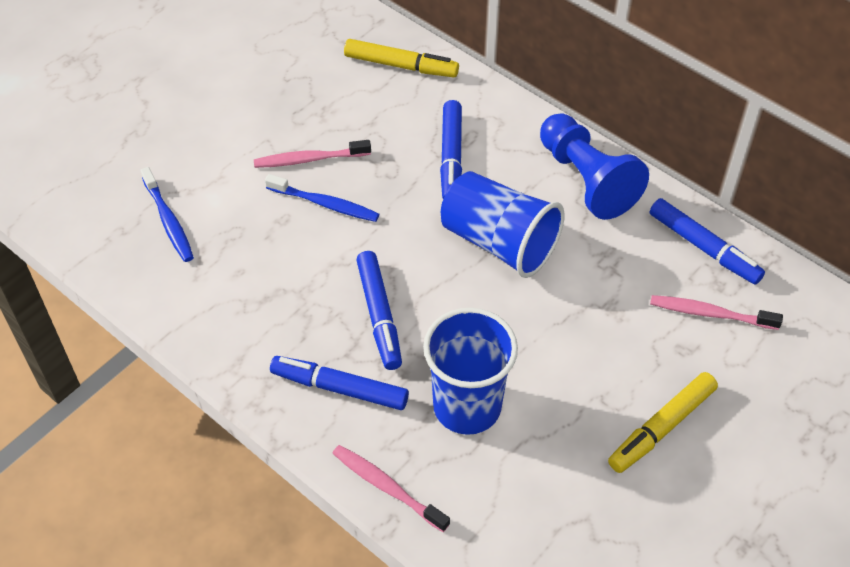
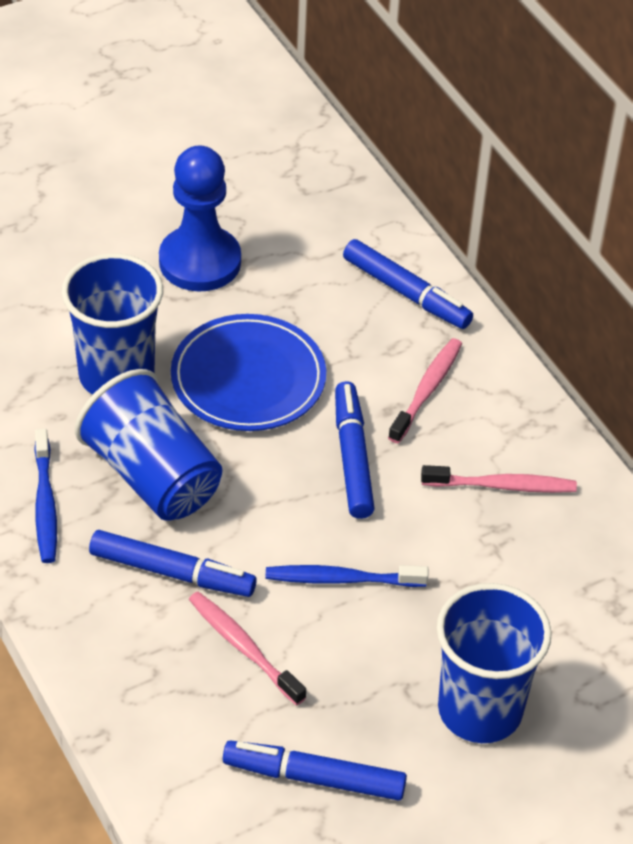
blue cup: [423,308,518,435] [441,171,565,278] = 2 -> [62,253,163,395] [75,369,222,521] [437,583,552,743] = 3
blue plate: none = 0 -> [171,314,326,431] = 1
yellow marker: [344,39,459,77] [608,372,718,473] = 2 -> none = 0

